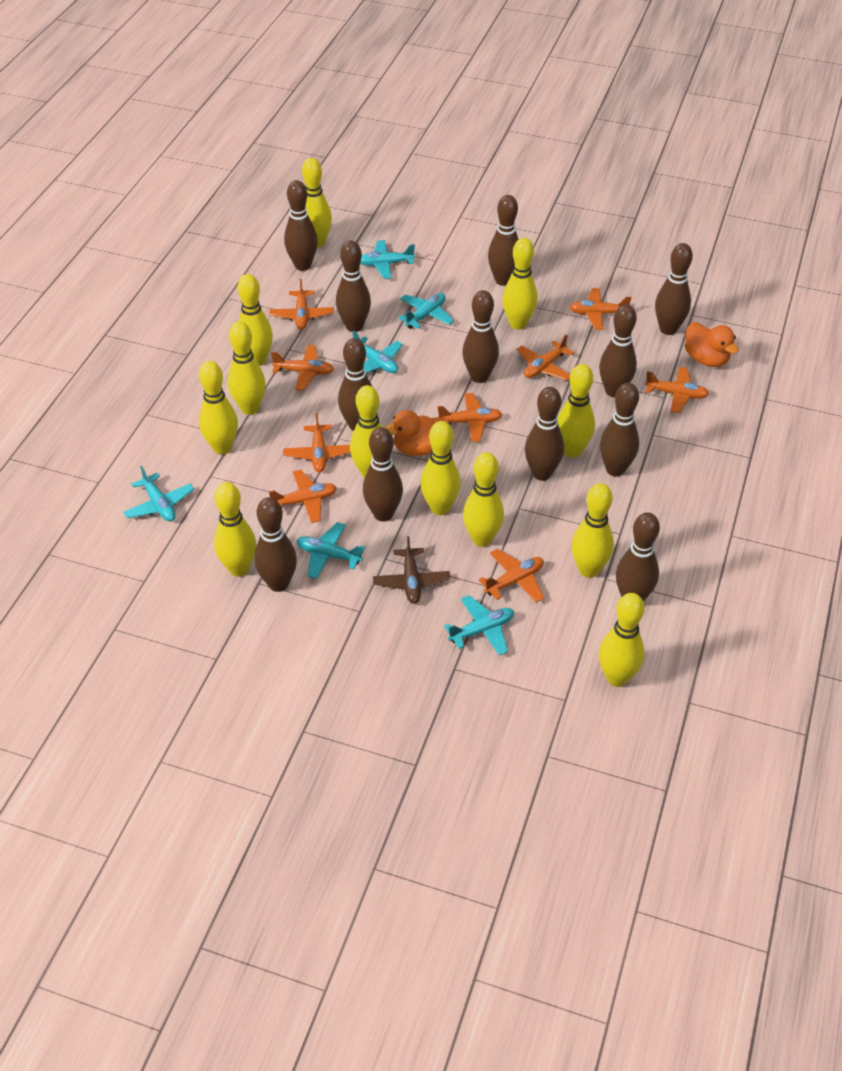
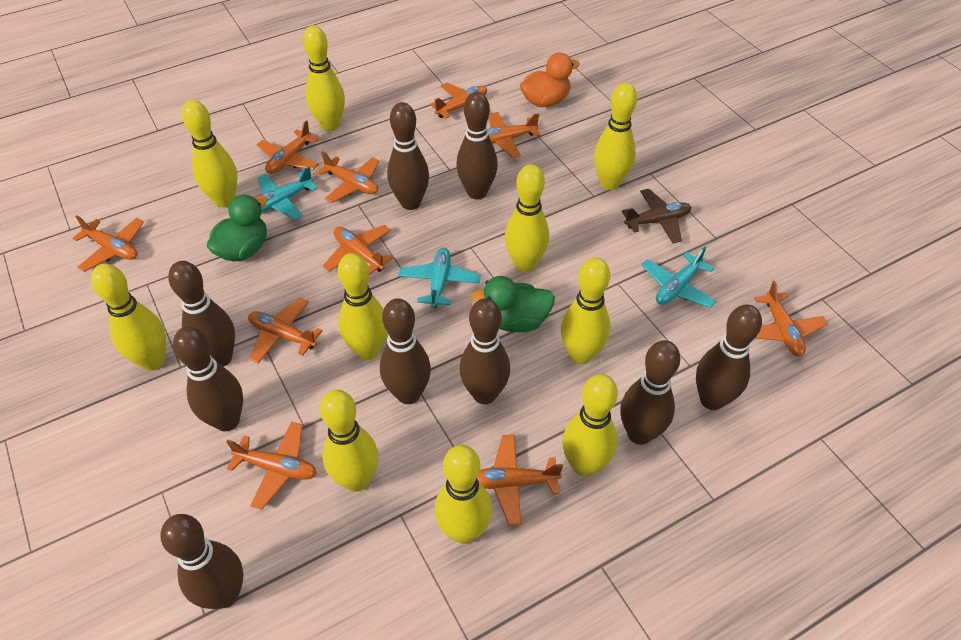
brown bowling pin: [254,497,297,592] [284,180,318,271] [336,240,371,332] [338,338,372,431] [363,427,403,522] [462,290,499,383] [488,195,519,286] [525,387,564,481] [599,304,637,397] [600,383,639,477] [616,512,660,601] [655,243,693,335] = 12 -> [160,514,243,609] [168,261,235,367] [173,326,243,431] [380,298,431,404] [387,102,429,210] [456,92,498,200] [459,298,510,404] [620,340,680,445] [696,304,762,410] = 9
green duck: none = 0 -> [207,195,267,261] [471,276,555,332] = 2
orange duck: [385,410,450,456] [685,322,739,367] = 2 -> [520,53,580,107] = 1
orange plane: [269,279,334,330] [269,470,337,523] [271,345,334,391] [283,413,350,472] [437,393,502,442] [479,549,544,603] [516,334,574,381] [570,288,632,330] [645,367,709,413] = 9 -> [72,215,144,272] [226,422,317,509] [248,298,323,363] [257,120,319,174] [317,151,379,203] [323,225,393,275] [430,83,487,118] [477,435,563,526] [487,112,540,158] [754,281,828,357] = 10
turquoise plane: [123,466,194,522] [296,522,365,579] [352,330,403,373] [360,240,415,279] [398,293,454,329] [444,595,514,656] = 6 -> [258,167,318,220] [398,248,481,308] [642,246,717,308] = 3
yellow bowling pin: [199,361,238,455] [214,482,256,577] [228,322,266,415] [238,274,273,366] [302,158,332,248] [350,385,382,478] [420,421,461,515] [463,452,504,547] [502,238,537,329] [557,364,595,458] [571,483,614,578] [599,593,645,687] = 12 -> [91,264,166,371] [182,100,237,208] [303,25,345,131] [320,390,378,492] [338,253,387,360] [435,445,492,544] [504,164,549,272] [561,257,610,364] [562,374,618,477] [594,83,637,190] = 10

